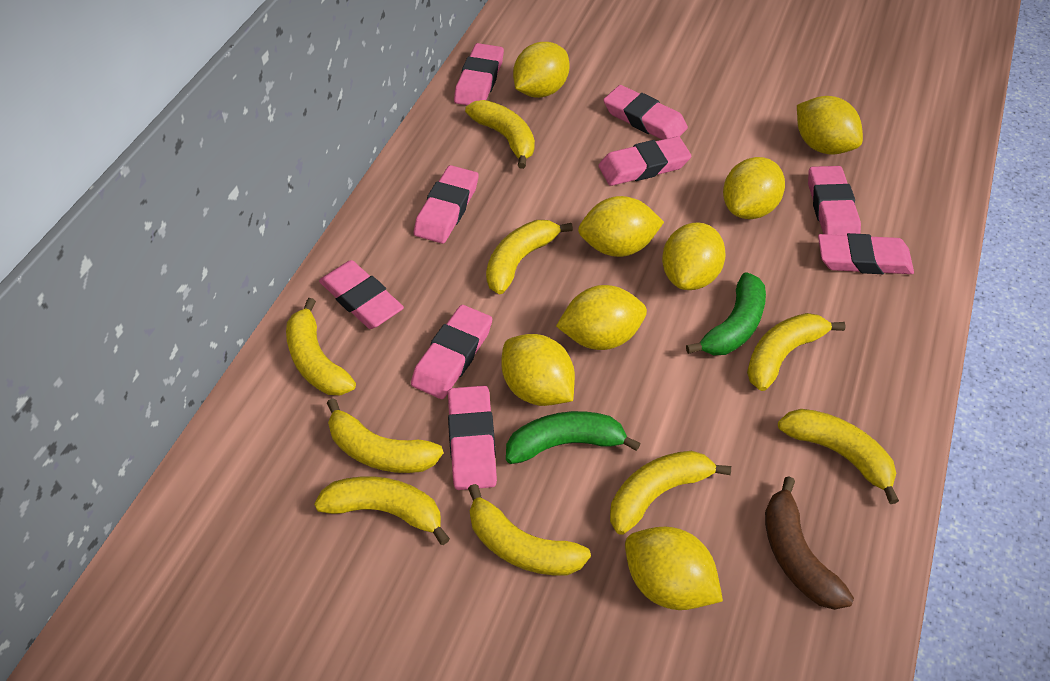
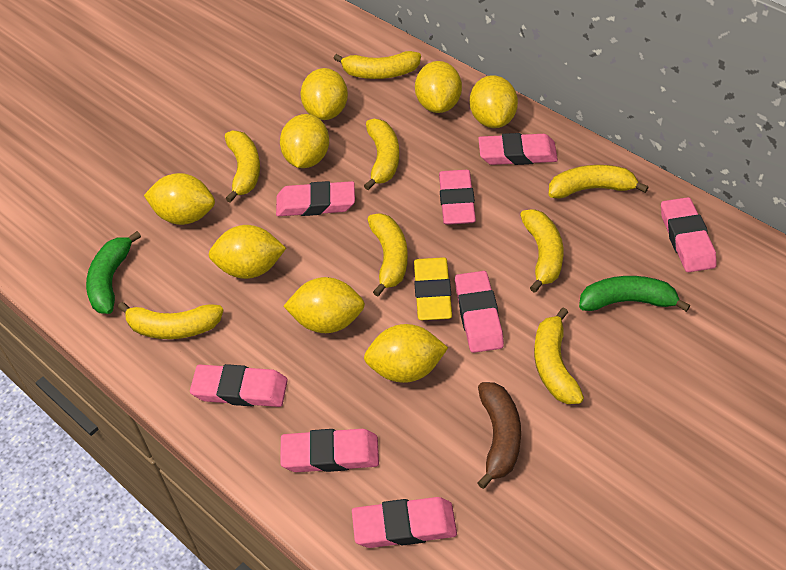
pink eraser: [319,260,404,329] [411,305,492,399] [414,165,479,244] [448,386,497,490] [454,43,504,105] [598,136,691,186] [603,85,688,140] [808,166,861,235] [818,233,914,274] = 9 -> [190,364,288,407] [276,181,355,216] [280,429,379,472] [352,497,457,548] [439,170,476,225] [455,271,504,353] [478,133,558,165] [661,197,717,272] = 8
yellow banana: [286,298,356,395] [314,476,450,545] [327,398,443,473] [465,100,535,169] [468,484,591,575] [486,220,573,294] [610,451,731,535] [747,313,846,391] [778,409,899,504] = 9 -> [118,302,223,339] [225,131,260,203] [333,51,421,79] [364,119,399,190] [367,213,408,296] [520,209,563,293] [534,308,584,404] [549,165,649,199] = 8
yellow eraser: none = 0 -> [414,257,452,320] = 1

